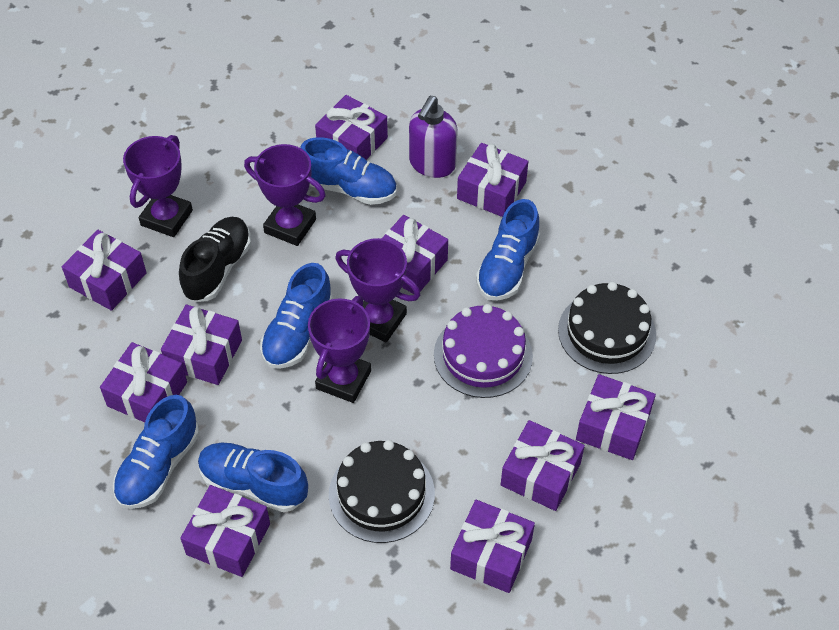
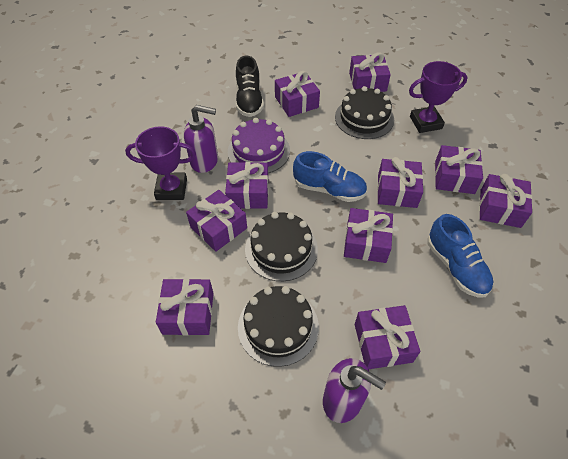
black cake: [329,440,435,543] [558,282,656,374] = 2 -> [238,286,319,367] [245,212,318,281] [335,86,394,139] = 3
blue shoe: [113,395,199,509] [198,443,308,512] [260,263,333,369] [300,137,397,205] [476,199,540,301] = 5 -> [293,151,367,202] [427,214,493,298] = 2
purple soap dispenser: [409,96,458,178] = 1 -> [184,105,218,173] [323,358,386,423] = 2
purple trophy: [123,135,193,237] [244,144,326,246] [308,296,371,403] [335,238,420,342] = 4 -> [125,126,196,200] [409,61,468,133] = 2

